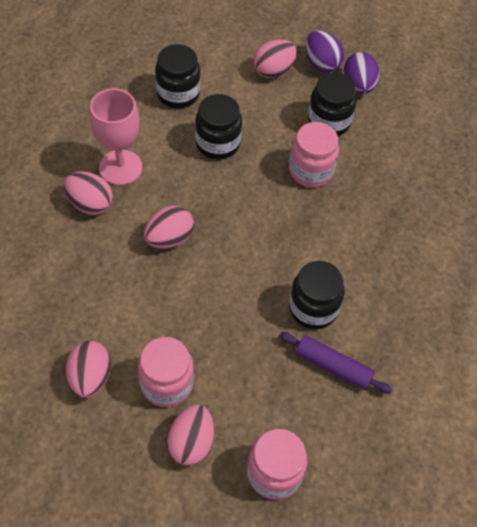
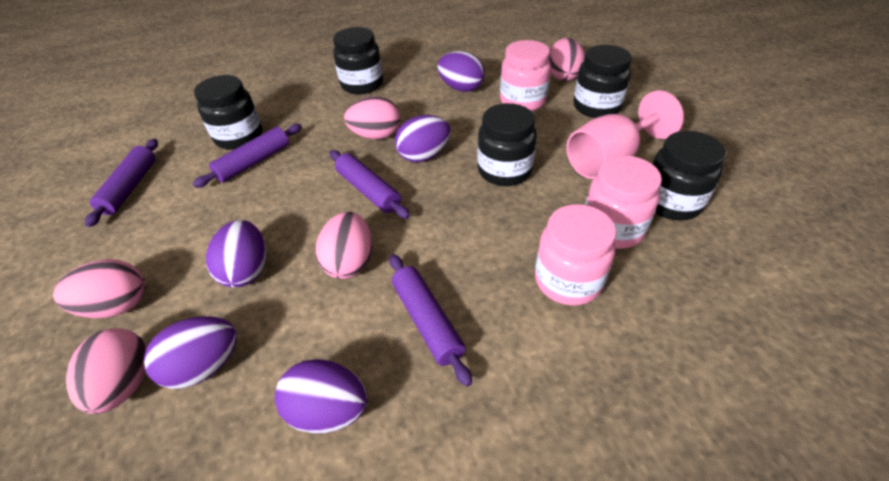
black jar: [155,44,200,109] [195,94,242,159] [289,261,344,329] [308,73,357,136] = 4 -> [194,75,262,150] [333,27,383,94] [477,103,537,186] [574,45,632,118] [652,131,726,220] = 5
purple egg: [306,30,344,73] [343,52,379,94] = 2 -> [144,316,237,389] [206,220,266,288] [275,359,368,434] [395,115,450,163] [438,51,485,92] = 5
purple rolling pin: [279,332,392,394] = 1 -> [85,139,158,227] [193,124,302,188] [330,150,410,219] [389,254,472,387] = 4

